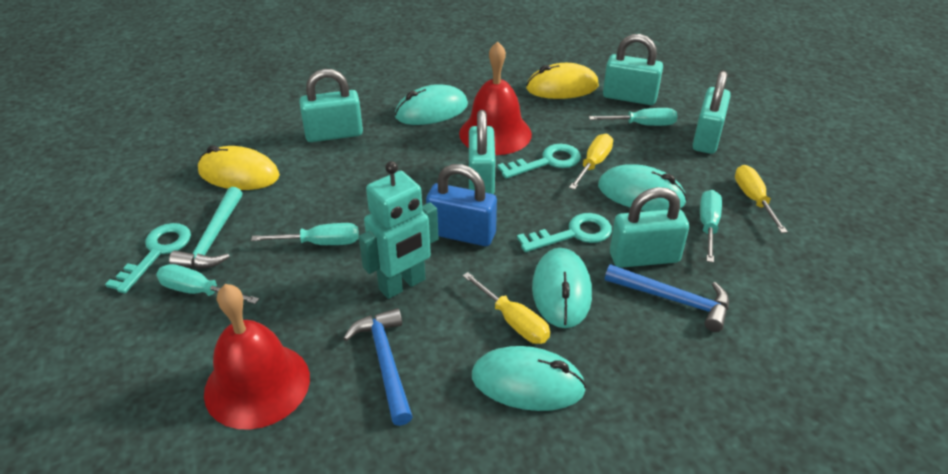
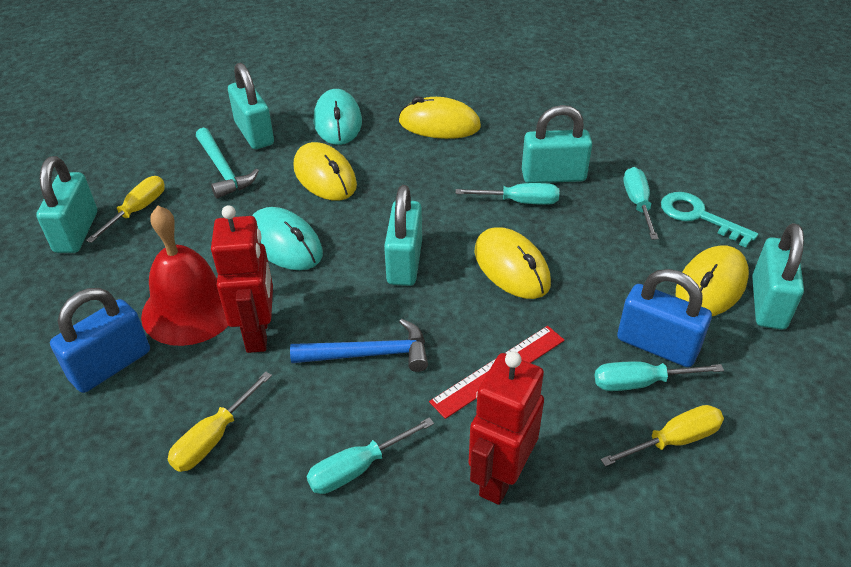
blue hammer: [343,308,413,426] [605,264,729,332] = 2 -> [290,319,428,372] = 1
blue padlock: [426,164,497,246] = 1 -> [50,288,150,393] [617,269,712,367] = 2
red bell: [204,284,310,430] [459,41,532,155] = 2 -> [141,206,228,346] = 1
red robot: none = 0 -> [211,205,273,353] [468,351,544,505] = 2
red ruler: none = 0 -> [429,326,565,419] = 1
turquoise key: [105,223,191,293] [497,144,581,179] [517,213,612,252] = 3 -> [661,192,758,248] = 1
turquoise mouse: [395,84,468,125] [472,346,587,411] [532,248,592,328] [598,164,687,211] = 4 -> [252,207,323,270] [314,89,362,145] = 2
turquoise robot: [359,161,439,299] = 1 -> none = 0
yellow mouse: [198,145,280,190] [526,63,599,99] = 2 -> [294,142,357,201] [399,96,481,139] [474,227,551,299] [676,245,749,316] = 4

